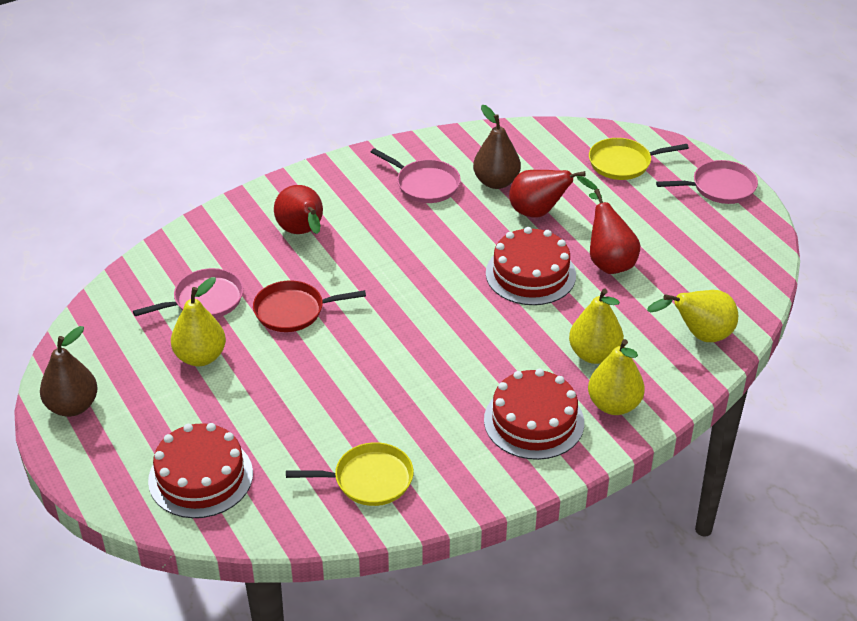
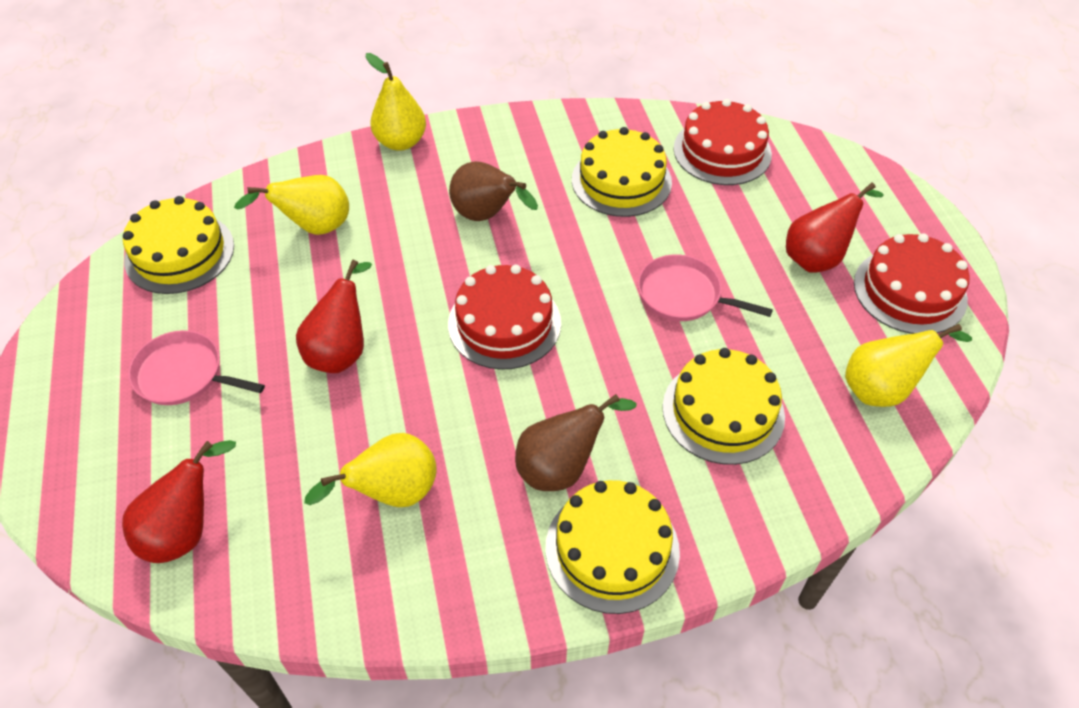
pink pan: [133,268,243,318] [371,148,461,203] [656,160,758,204] = 3 -> [128,330,265,405] [638,254,773,321] = 2
red pan: [253,280,366,332] = 1 -> none = 0
yellow cake: none = 0 -> [123,196,234,294] [545,480,680,614] [572,127,672,217] [663,348,785,465] = 4
yellow pan: [286,442,414,506] [589,138,689,180] = 2 -> none = 0

